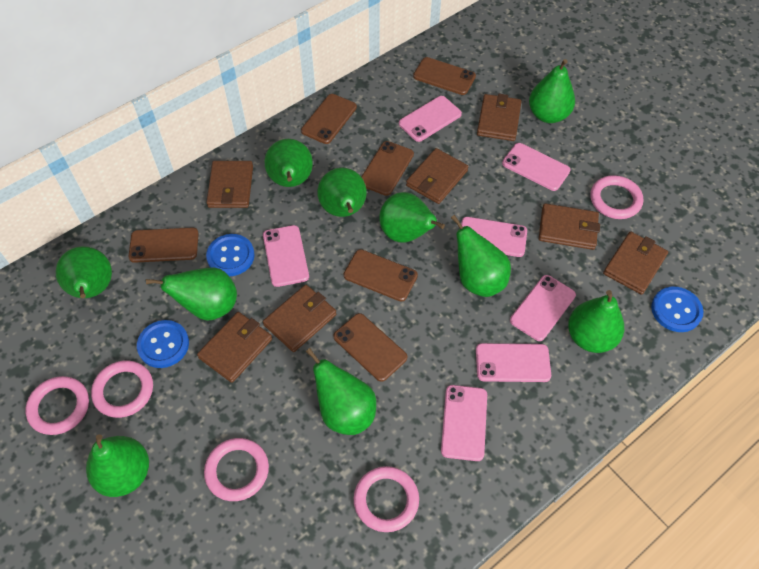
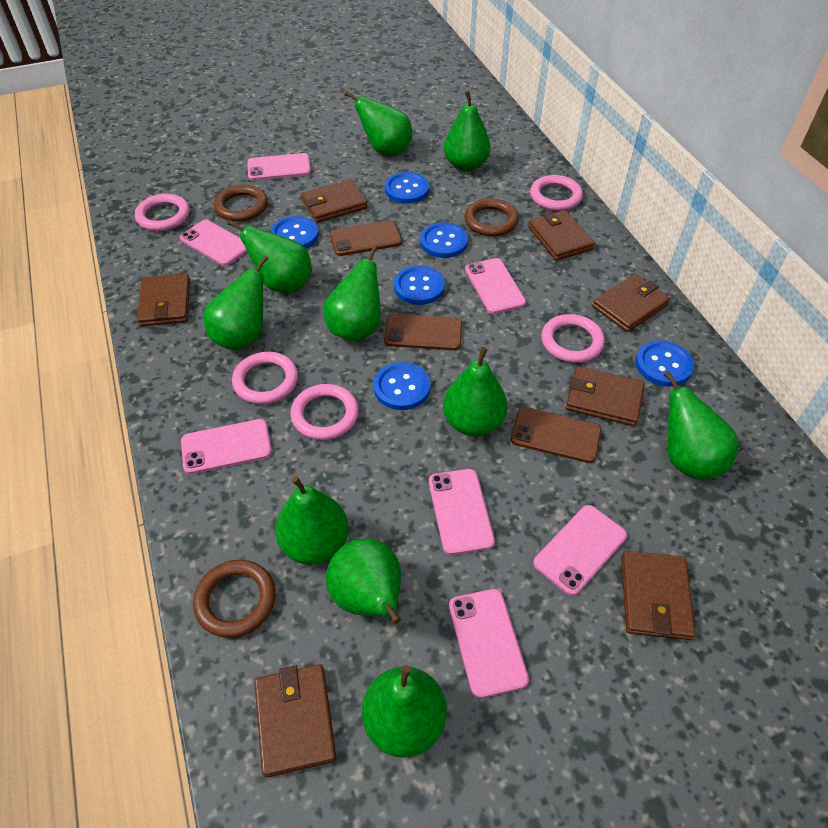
blue button: [137,320,189,368] [206,234,255,276] [651,287,703,332] = 3 -> [270,216,319,248] [374,362,431,410] [385,172,429,204] [394,266,445,305] [420,222,468,258] [636,341,694,386] = 6
brown phone: [128,227,199,263] [301,94,357,144] [333,313,407,382] [344,249,418,301] [361,141,414,196] [413,57,476,95] = 6 -> [330,220,402,256] [384,314,462,350] [511,407,602,463] = 3
brown ring: none = 0 -> [193,560,276,638] [214,185,268,222] [464,198,519,236] = 3

